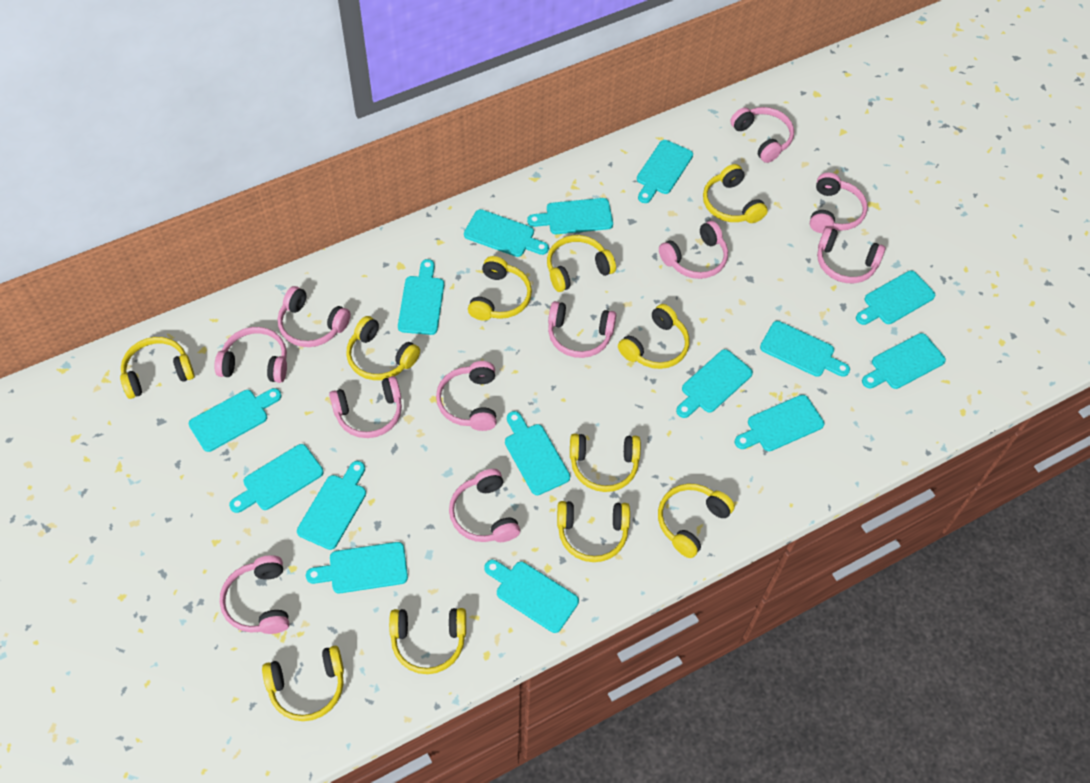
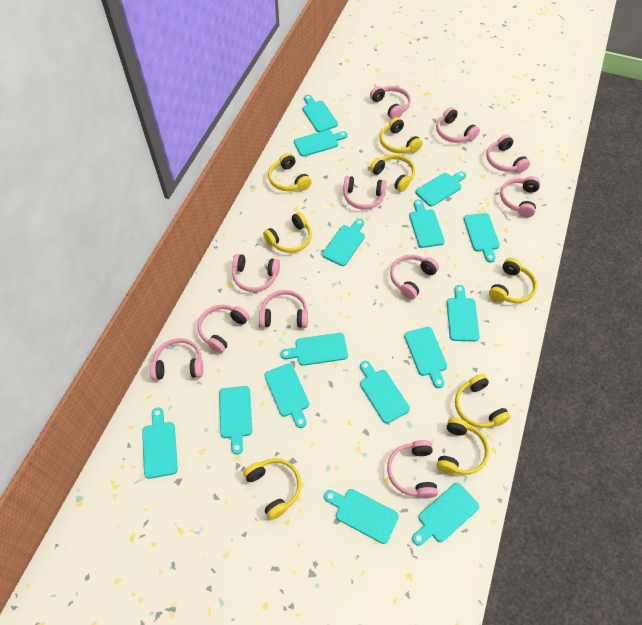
yellow headphones: [120,337,194,399] [262,646,344,721] [346,316,420,380] [389,608,466,674] [468,256,532,321] [547,235,616,292] [557,501,630,562] [570,434,641,492] [618,304,690,369] [658,484,735,558] [703,164,768,223] = 11 -> [243,458,301,520] [263,212,312,253] [268,153,312,191] [370,154,415,192] [380,117,422,153] [436,418,489,475] [455,374,511,428] [489,258,537,303] = 8

